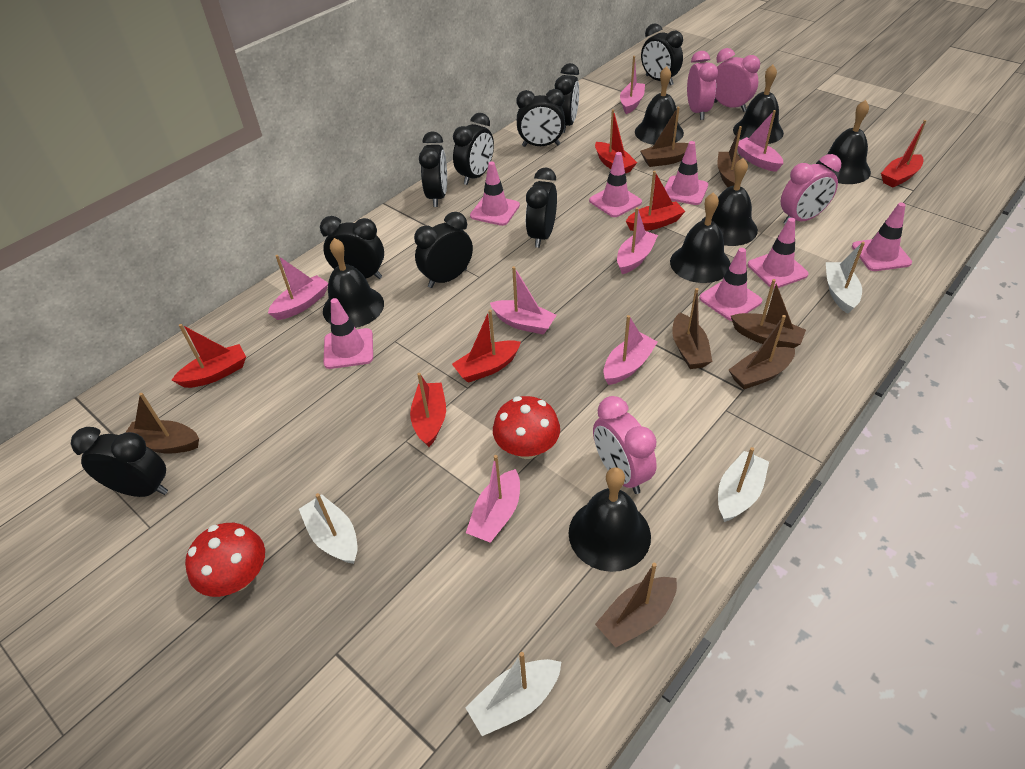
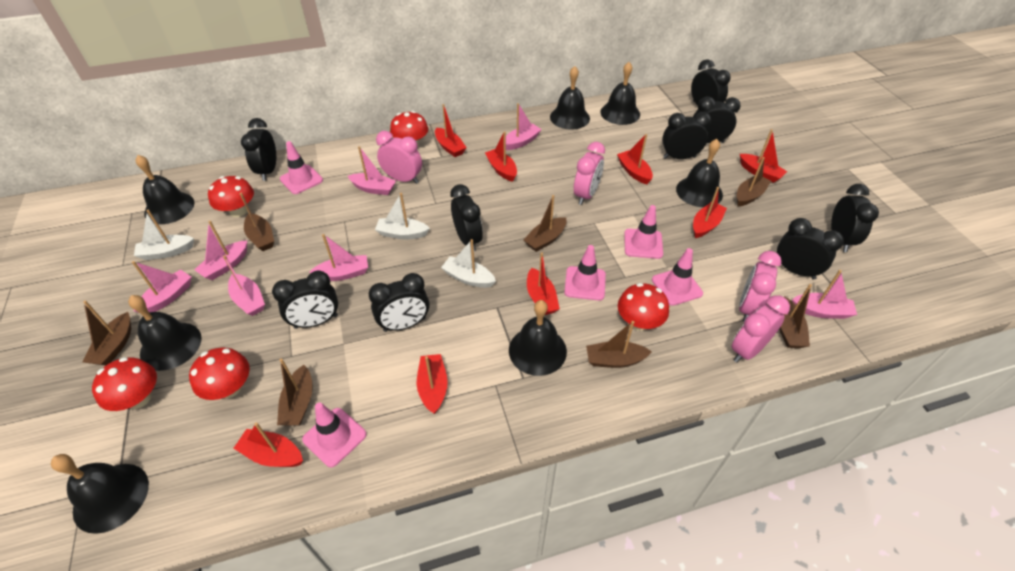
pink traffic cone: [323,298,373,369] [470,161,520,226] [589,152,642,217] [664,141,708,205] [699,248,762,321] [748,218,809,288] [852,202,912,271] = 7 -> [280,141,323,194] [302,403,367,467] [564,245,606,301] [624,205,663,259] [652,248,703,306] = 5
red boat: [171,324,246,388] [410,373,446,447] [452,310,521,383] [595,109,637,174] [626,171,685,231] [881,120,926,187] = 6 -> [233,423,303,467] [417,354,448,414] [435,104,467,157] [485,131,517,182] [527,252,560,315] [617,134,653,184] [693,187,727,238] [740,129,787,183] = 8
red mushroom: [185,523,265,597] [493,396,560,459] = 2 -> [92,357,157,411] [189,348,250,400] [208,176,254,217] [390,111,428,146] [618,283,669,331] = 5
white boat: [299,493,358,564] [465,652,561,736] [718,447,769,522] [826,242,865,314] = 4 -> [134,210,194,260] [375,193,430,239] [441,239,496,288] = 3

